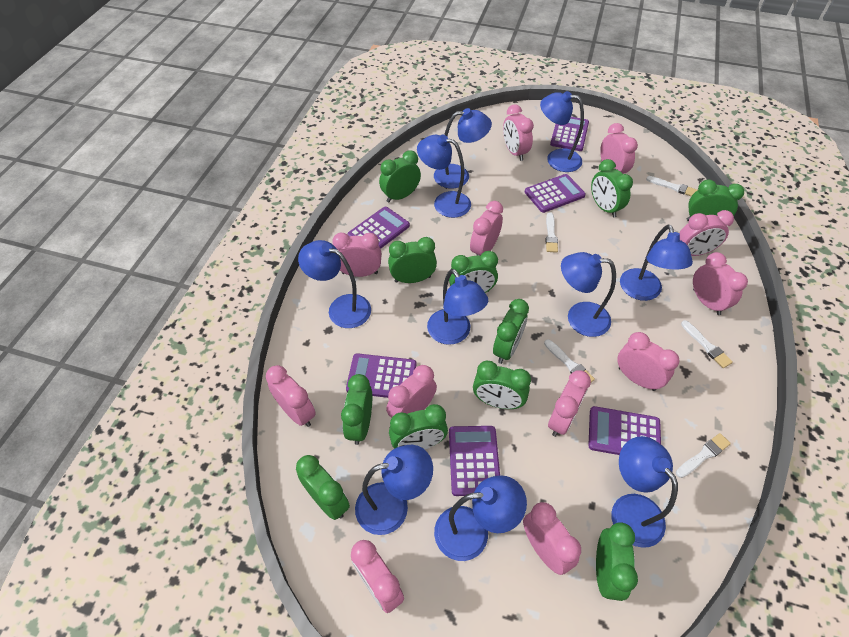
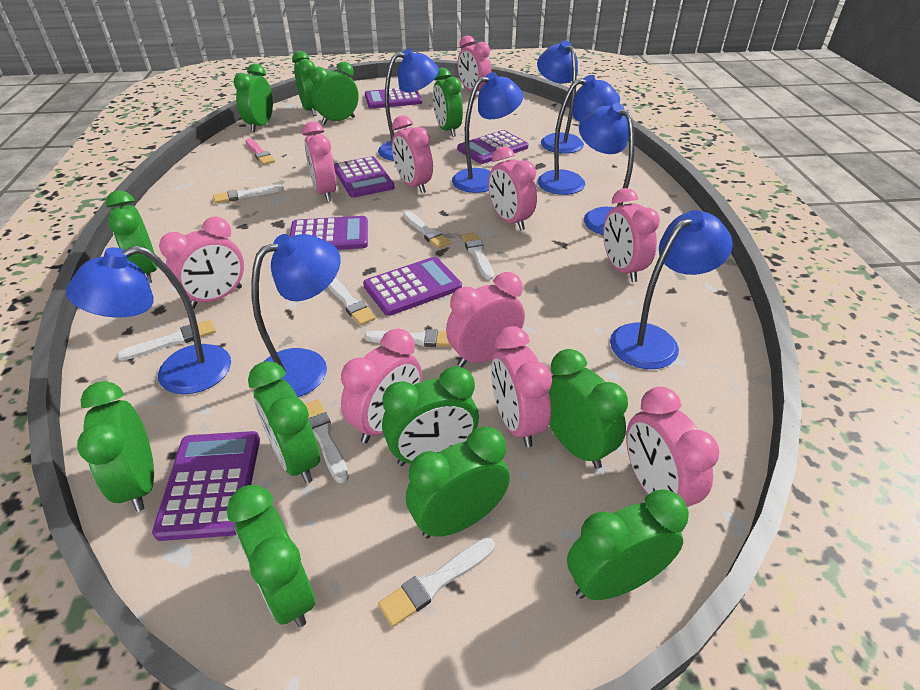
blue lamp: [298,240,371,328] [355,445,433,535] [417,134,471,218] [427,269,488,345] [434,108,492,188] [434,475,527,561] [540,91,584,172] [561,252,616,337] [612,436,678,548] [620,225,693,301] = 10 -> [66,246,231,394] [251,234,341,397] [378,48,439,161] [452,72,523,193] [537,41,584,154] [538,75,620,195] [579,103,635,235] [610,210,733,369] = 8
green clock: [296,455,350,520] [341,374,372,445] [379,150,421,203] [388,237,437,283] [389,404,448,450] [449,251,498,293] [473,361,531,409] [493,299,529,364] [591,159,633,218] [596,522,638,601] [686,180,744,221] = 11 -> [77,381,154,512] [106,190,157,283] [227,485,315,627] [233,63,273,132] [248,361,320,484] [292,51,317,116] [310,61,359,125] [382,366,479,466] [406,426,510,539] [433,68,463,137] [549,349,628,469] [567,489,689,600] = 12
pink brush: none = 0 -> [246,139,275,165] = 1
pink clock: [266,365,316,427] [332,233,382,277] [351,540,404,613] [386,365,437,418] [470,201,503,256] [503,104,534,161] [523,502,581,575] [548,370,591,437] [600,123,638,174] [617,332,679,391] [679,210,734,256] [693,252,748,315] = 12 -> [159,217,244,309] [302,121,336,202] [341,329,422,443] [392,115,433,193] [446,272,525,367] [457,35,492,92] [488,146,537,231] [491,326,552,447] [603,188,660,282] [626,387,719,507] = 10
white brush: [544,339,595,382] [545,212,558,253] [646,176,697,196] [676,433,731,478] [681,320,733,368] = 5 -> [117,320,216,360] [213,184,284,203] [305,399,349,483] [328,278,376,326] [364,329,452,347] [378,538,495,627] [403,211,451,249] [462,232,494,280] = 8

